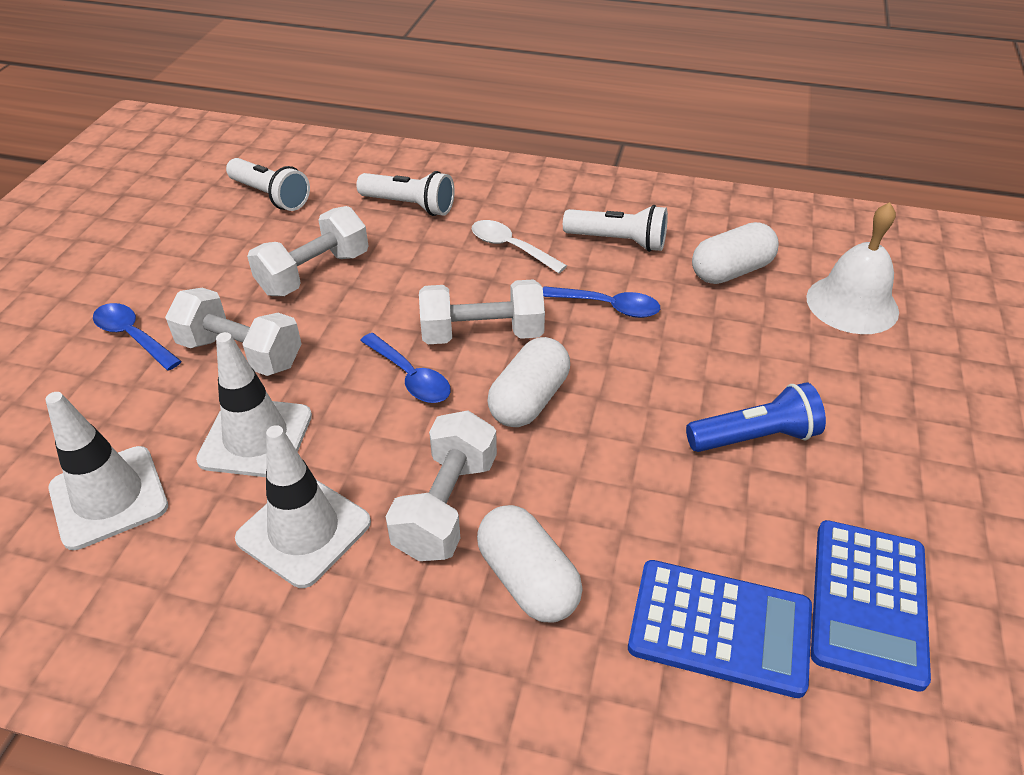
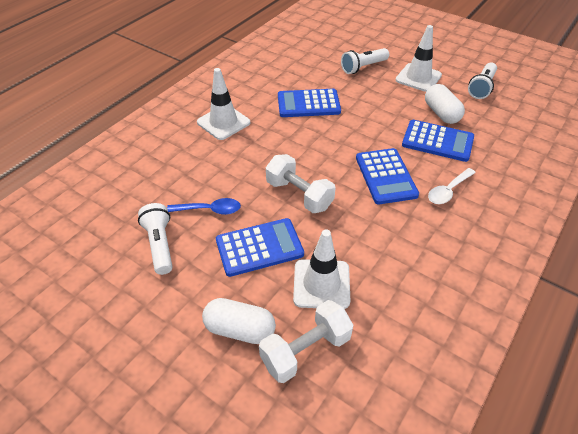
blue calculator: [628,560,812,698] [811,520,931,692] = 2 -> [216,218,304,277] [278,89,341,117] [356,148,419,204] [402,120,474,162] = 4
blue flashlight: [686,383,826,452] = 1 -> none = 0
blue spoon: [93,303,182,371] [360,333,451,403] [543,286,660,318] = 3 -> [167,198,241,215] = 1
white bell: [806,202,899,334] = 1 -> none = 0
white capsule: [477,505,582,623] [487,337,570,427] [692,222,779,284] = 3 -> [202,298,276,344] [425,84,465,124] = 2
white dumbbell: [165,288,302,376] [247,206,368,296] [385,411,497,561] [419,279,545,344] = 4 -> [259,300,353,383] [266,154,336,213] = 2

